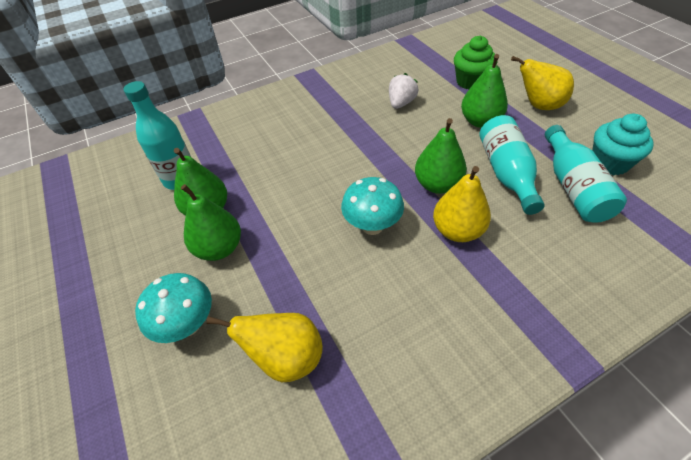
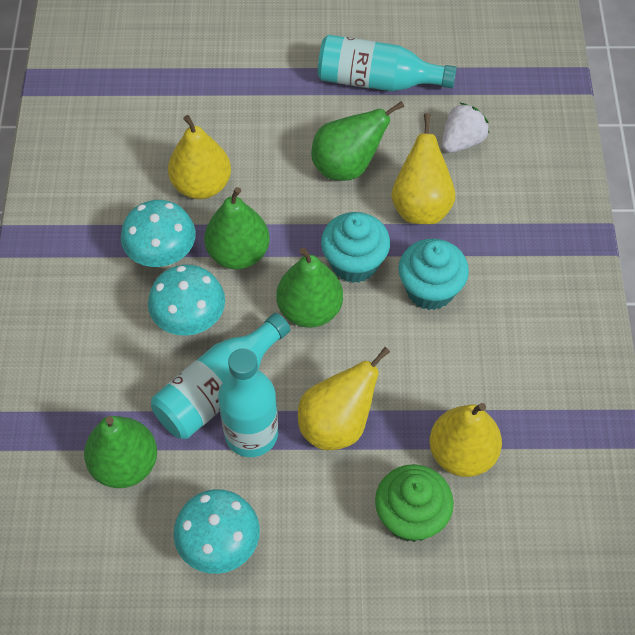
turquoise cupcake: [592,114,654,175] = 1 -> [321,212,390,283] [398,239,469,310] = 2
turquoise mushroom: [135,273,212,343] [341,177,404,235] = 2 -> [121,200,196,268] [148,265,225,336] [173,489,260,574] = 3
yellow pear: [207,313,323,382] [433,166,491,242] [511,56,574,110] = 3 -> [168,115,231,199] [298,347,390,450] [391,113,455,224] [429,403,502,477] = 4

